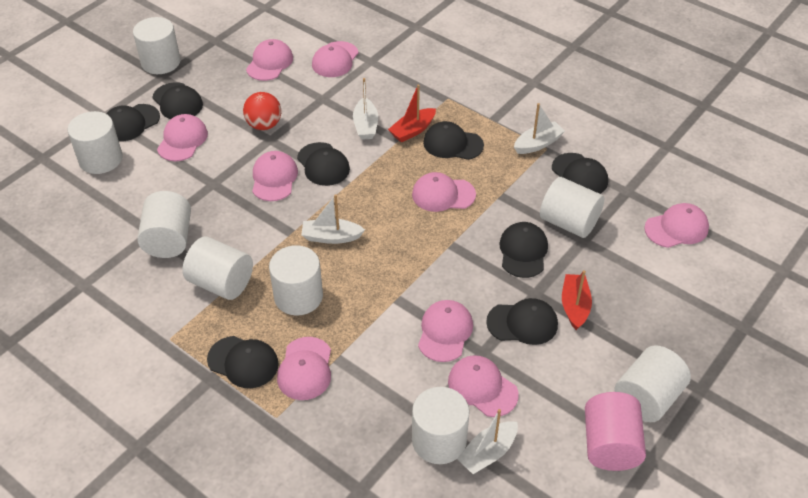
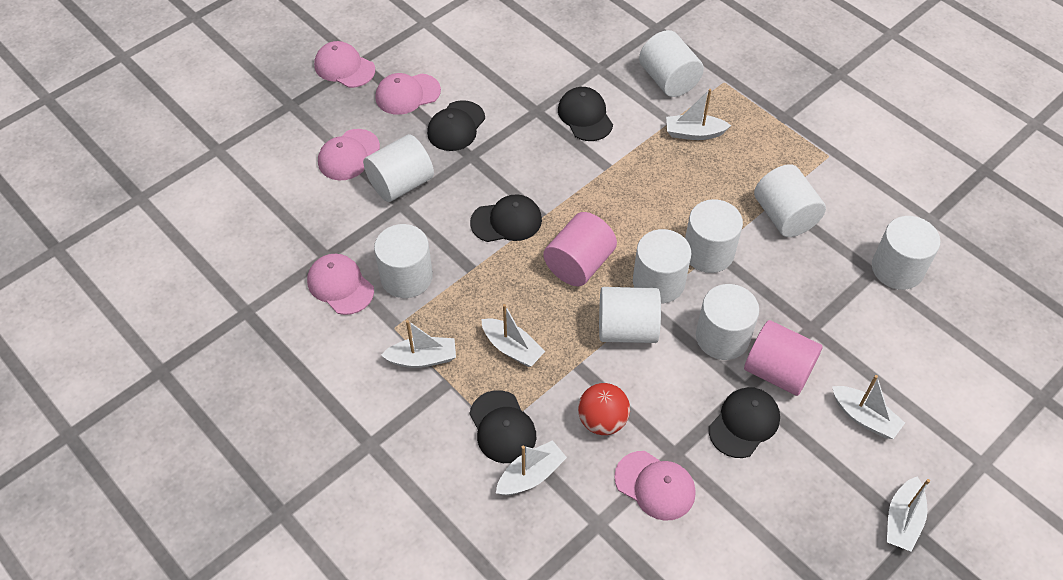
black cap: [106,104,160,142] [152,82,203,119] [207,336,279,388] [297,142,350,186] [423,121,484,160] [486,298,558,345] [499,222,548,278] [552,153,608,194] = 8 -> [427,100,485,151] [469,390,536,463] [470,195,542,242] [558,87,613,141] [709,387,780,458] = 5
pink cap: [157,114,208,161] [246,39,293,81] [252,151,298,201] [277,337,331,400] [312,41,359,77] [412,172,476,212] [418,300,473,362] [448,355,518,417] [644,203,709,248] = 9 -> [307,254,374,315] [314,41,375,88] [318,129,380,180] [375,73,441,115] [614,451,696,521] = 5
pink cylinder: [585,392,646,471] = 1 -> [543,212,617,286] [744,320,823,396] = 2
red boat: [388,84,436,142] [562,270,592,330] = 2 -> none = 0
white boat: [301,194,365,244] [353,78,378,139] [457,409,518,474] [514,103,565,154] = 4 -> [381,320,456,368] [481,304,545,367] [496,440,567,495] [666,89,731,140] [832,375,905,439] [887,476,930,552] = 6
white cylinder: [68,111,123,174] [133,17,181,74] [137,191,191,258] [182,236,253,300] [269,245,323,316] [412,387,470,464] [540,177,604,238] [614,345,691,422] = 8 -> [363,134,434,202] [374,224,433,298] [599,287,661,343] [633,229,692,303] [639,30,704,97] [685,199,743,273] [696,284,759,360] [754,164,826,237] [872,216,940,290] = 9

